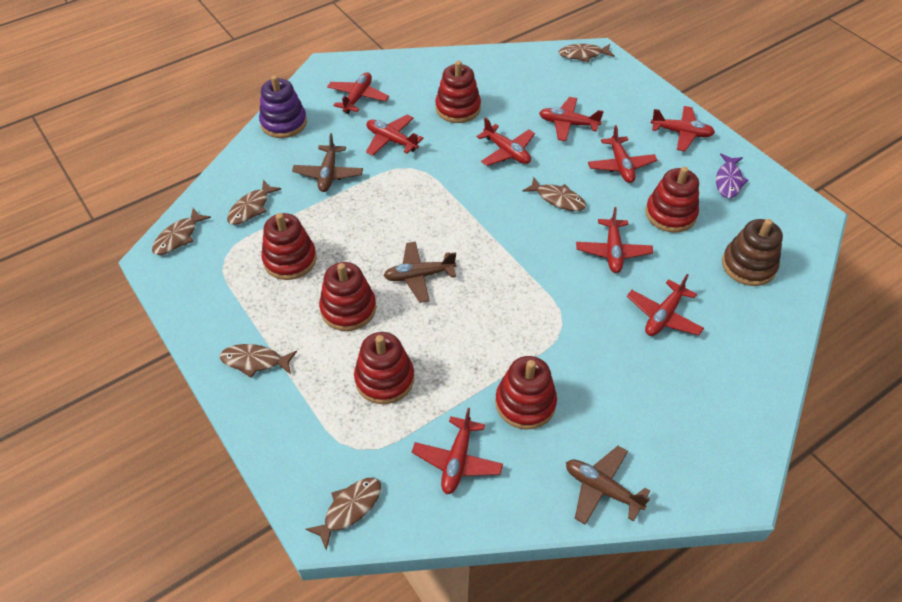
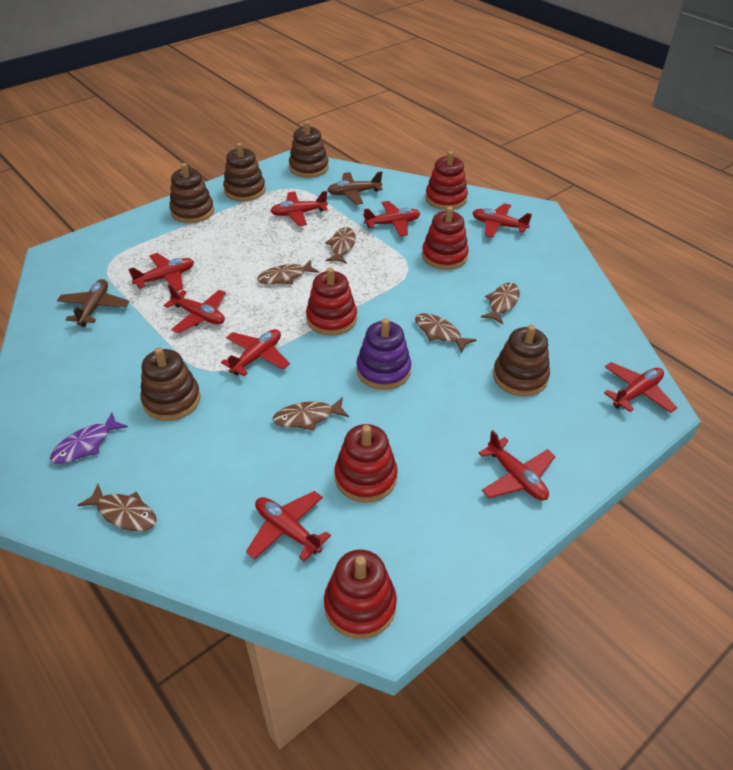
brown plane: [292,133,363,192] [384,242,456,303] [566,446,650,525] = 3 -> [57,279,130,327] [327,172,382,205] = 2
brown stacking toy: [722,219,783,286] = 1 -> [140,347,200,421] [169,163,214,223] [223,143,265,201] [289,121,329,178] [493,325,550,396] = 5
red stacking toy: [261,213,317,280] [319,262,376,331] [354,332,414,404] [435,61,481,123] [495,356,557,430] [645,167,699,233] = 6 -> [306,267,357,336] [324,549,397,639] [335,424,398,503] [422,206,469,270] [425,151,468,210] = 5

